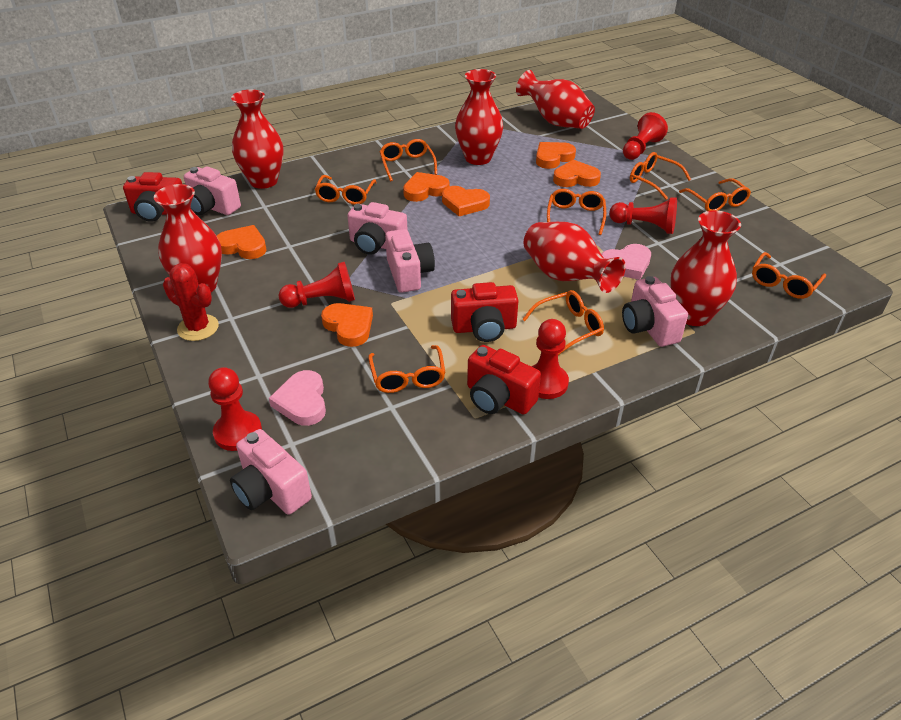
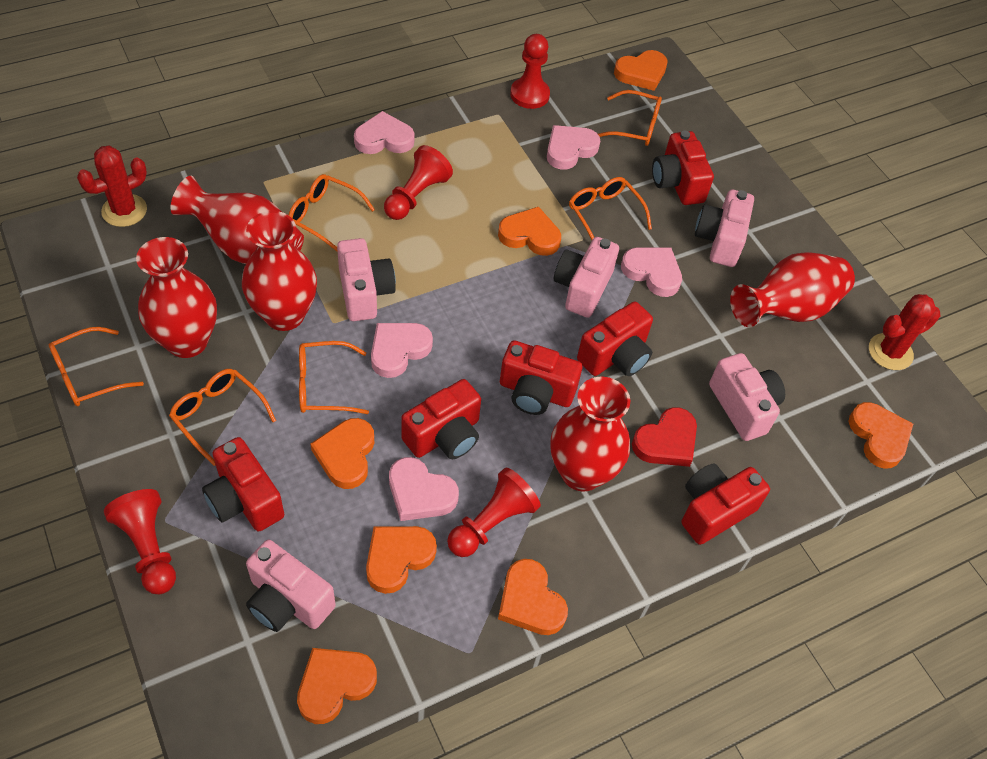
orange glasses: [315,175,377,205] [368,345,446,393] [379,139,437,181] [522,290,604,355] [547,189,606,235] [630,152,691,200] [679,178,751,211] [752,252,826,299] = 8 -> [49,327,144,406] [169,369,276,466] [289,174,375,252] [299,341,369,414] [569,177,652,240] [598,90,662,146] = 6
orange heart: [217,225,267,259] [321,303,373,347] [403,172,450,202] [442,186,490,216] [536,142,576,169] [553,160,601,187] = 6 -> [297,648,377,724] [311,418,374,489] [366,526,437,594] [498,207,561,256] [498,559,568,635] [614,50,668,91] [849,402,913,469] = 7
pink heart: [269,370,326,426] [602,244,651,280] = 2 -> [354,111,415,154] [371,323,433,378] [389,457,459,521] [547,125,600,170] [621,247,682,297] = 5
red cactus: [163,263,219,341] = 1 -> [77,146,147,227] [869,294,940,370] = 2
red camera: [123,172,182,222] [451,282,519,342] [467,345,541,415] = 3 -> [202,437,284,532] [401,379,481,459] [500,340,582,415] [577,301,653,376] [652,131,714,205] [681,463,770,545] = 6
red heart: none = 0 -> [632,407,697,467] = 1
red pawn: [208,367,262,451] [279,262,355,308] [531,319,569,399] [609,197,677,234] [623,112,668,160] = 5 -> [104,489,176,594] [384,145,453,220] [447,467,541,557] [510,34,550,109] = 4
red vase: [154,184,222,292] [231,89,283,189] [455,69,503,165] [516,70,595,129] [524,222,626,293] [670,210,741,326] = 6 -> [136,237,217,358] [170,176,304,264] [242,211,317,331] [550,377,630,492] [730,252,855,327] = 5

